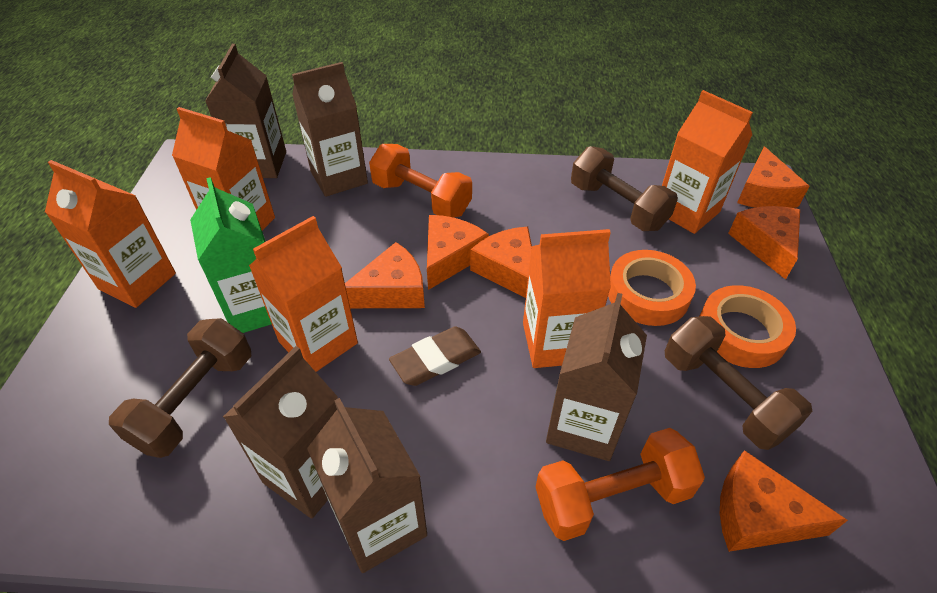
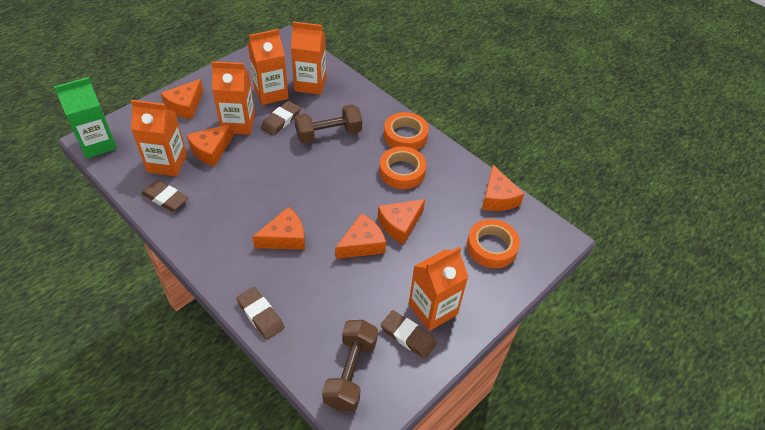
brown carton: [205,44,286,178] [223,346,338,519] [292,62,368,197] [307,398,427,573] [546,293,647,461] = 5 -> none = 0
brown dumbbell: [109,318,251,458] [571,146,678,231] [665,316,812,450] = 3 -> [295,104,362,143] [322,320,378,411] = 2
brown eraser: [389,326,481,386] = 1 -> [141,180,188,212] [236,287,284,340] [261,101,301,135] [381,310,437,359] = 4
orange dumbbell: [369,144,472,218] [536,428,705,541] = 2 -> none = 0
orange tape: [608,250,696,326] [700,285,796,368] = 2 -> [379,146,426,189] [384,112,429,150] [467,219,520,268] = 3

